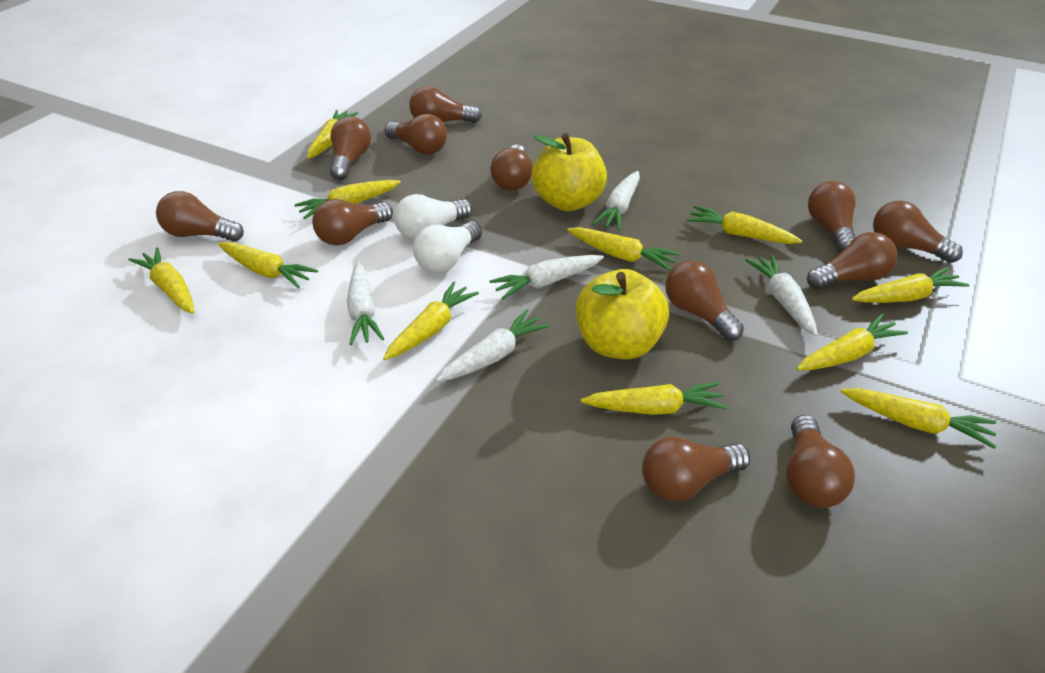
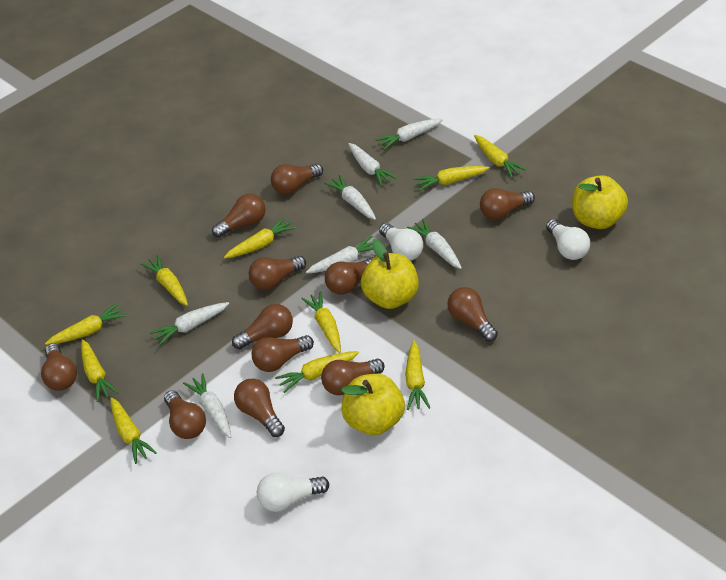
white carrot: [347,262,384,345] [436,310,550,382] [489,255,604,300] [592,171,640,231] [745,254,818,336] = 5 -> [150,302,229,346] [183,373,231,438] [306,236,373,273] [324,175,376,220] [348,143,397,186] [375,118,443,150] [407,219,462,269] = 7
white light bulb: [394,194,472,240] [413,221,482,273] = 2 -> [257,473,330,512] [379,223,423,261] [546,219,590,260] = 3
yellow apple: [532,133,607,211] [576,269,669,359] = 2 -> [341,374,405,435] [361,239,419,309] [572,175,628,229] = 3
yellow carrot: [129,247,194,314] [218,242,318,288] [294,180,401,219] [307,110,358,159] [383,281,479,360] [567,227,680,271] [581,382,728,415] [687,206,802,244] [797,314,908,370] [841,388,996,449] [852,267,969,303] = 11 -> [45,303,127,345] [81,339,118,402] [110,398,157,464] [140,255,188,306] [224,217,296,258] [275,351,359,393] [301,291,341,353] [405,341,430,410] [414,166,489,191] [474,135,527,178] = 10

